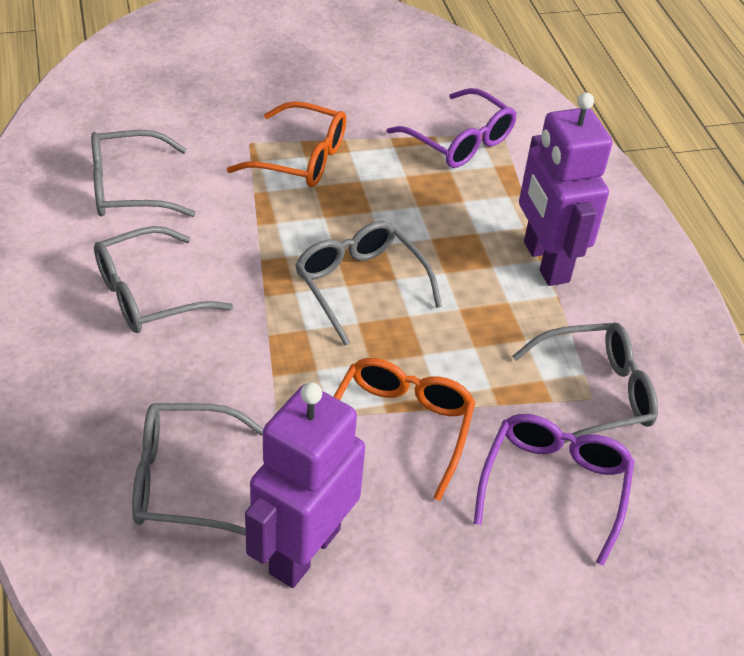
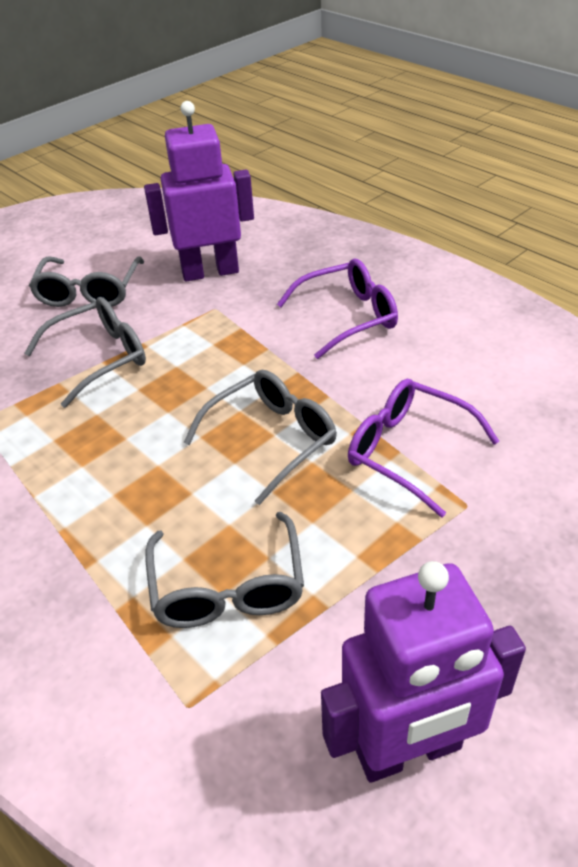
grey glasses: [91,130,196,217] [94,226,233,333] [132,403,264,536] [295,221,442,345] [512,322,658,443] = 5 -> [25,297,146,408] [29,257,144,307] [145,512,304,628] [184,370,337,505] = 4
orange glasses: [227,101,346,187] [334,358,475,501] = 2 -> none = 0

